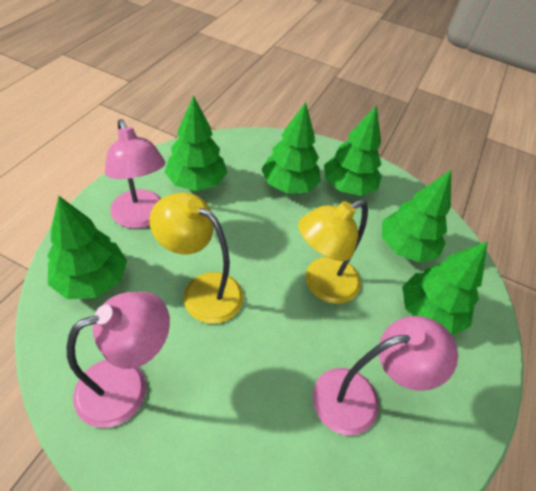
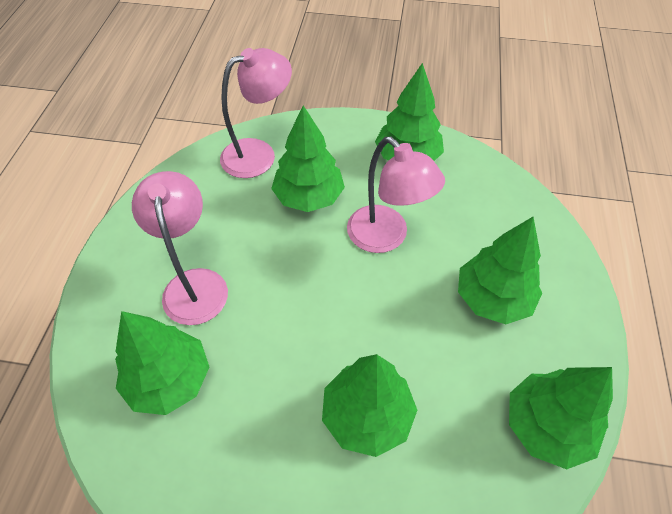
yellow lamp: [149,192,243,324] [298,200,368,304] = 2 -> none = 0

